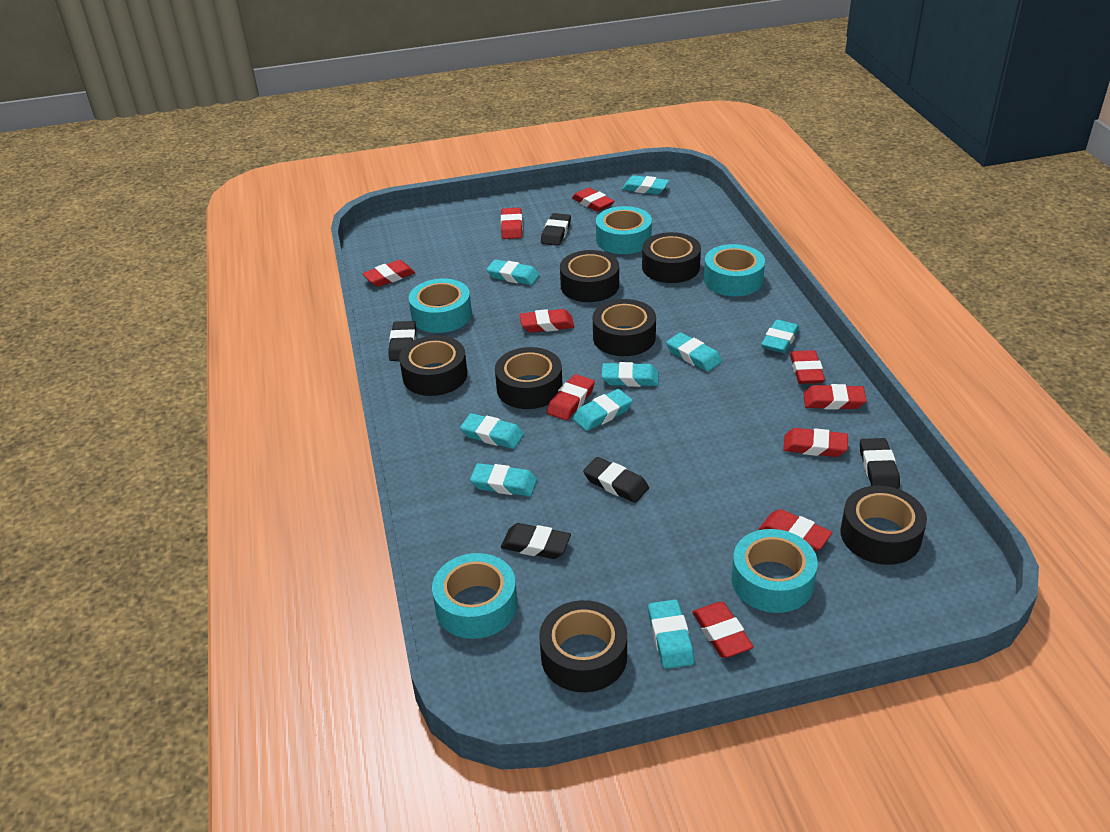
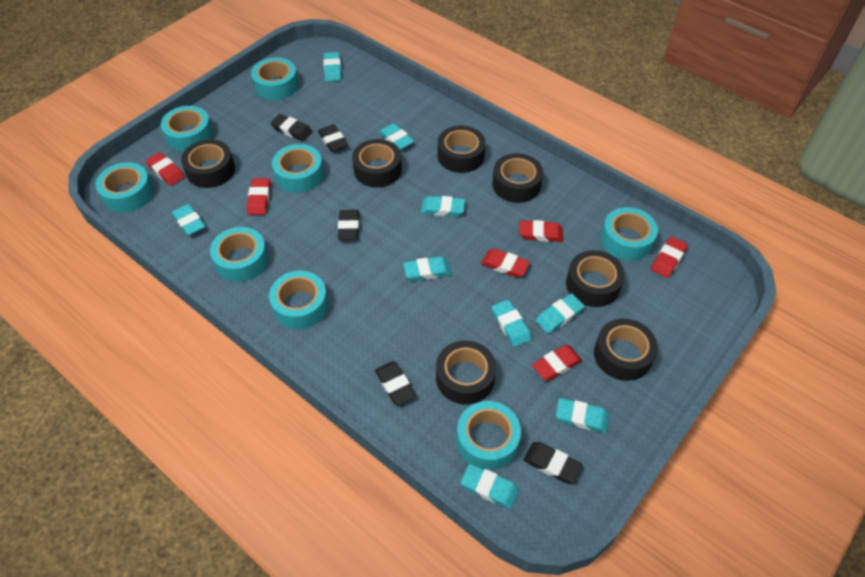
red eraser: [362,260,415,287] [501,208,523,239] [519,309,574,332] [547,374,595,420] [572,187,614,212] [692,602,754,658] [759,509,833,552] [783,428,848,457] [790,350,825,384] [803,384,867,410] = 10 -> [146,152,185,186] [247,178,271,215] [481,249,530,278] [520,220,563,242] [532,345,582,381] [651,236,688,278] = 6
turquoise tape: [409,278,472,333] [432,553,517,639] [596,206,652,254] [704,244,765,296] [731,529,818,613] = 5 -> [96,162,153,213] [161,106,213,152] [210,227,268,282] [251,57,298,100] [269,271,328,329] [272,144,324,193] [457,401,521,470] [601,207,658,261] = 8

